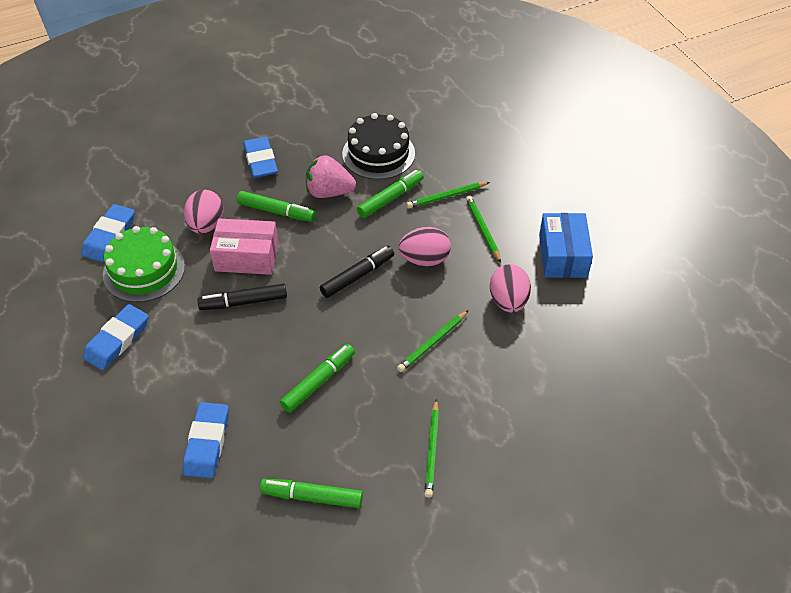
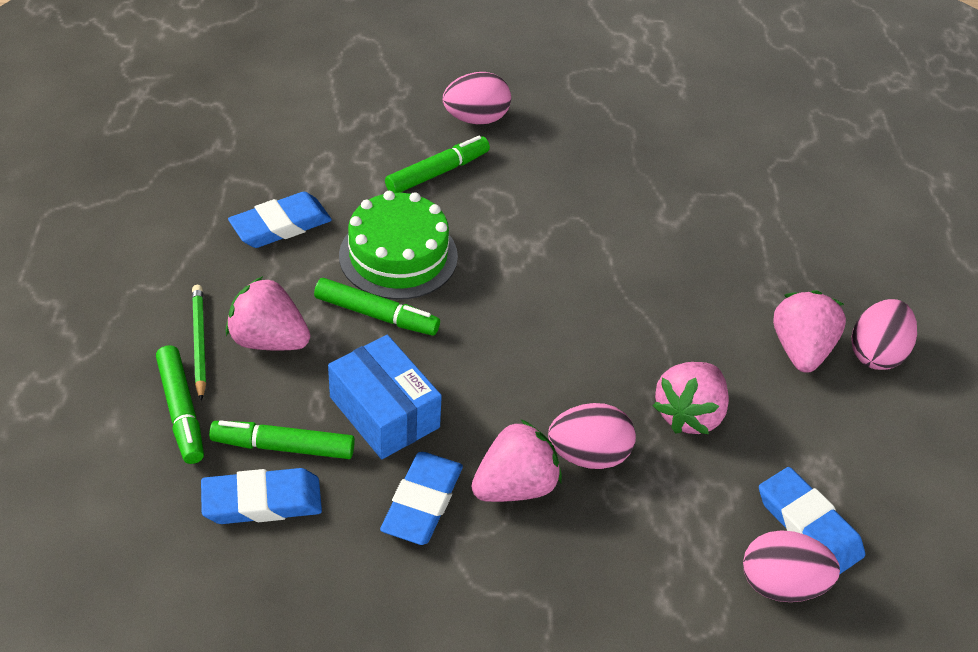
black cake: [342,113,415,180] = 1 -> none = 0
black marker: [197,284,287,310] [320,246,394,298] = 2 -> none = 0
green pencil: [397,310,468,372] [406,182,490,208] [424,399,439,498] [466,196,501,263] = 4 -> [192,285,206,401] = 1
pink box: [210,218,279,275] = 1 -> none = 0
pink egg: [184,190,223,234] [398,227,451,266] [490,264,531,313] = 3 -> [443,72,511,124] [548,403,636,469] [743,530,840,602] [851,299,917,370] = 4
pink strawberry: [306,155,356,198] = 1 -> [226,276,310,350] [471,419,562,502] [652,362,729,434] [773,290,846,373] = 4

